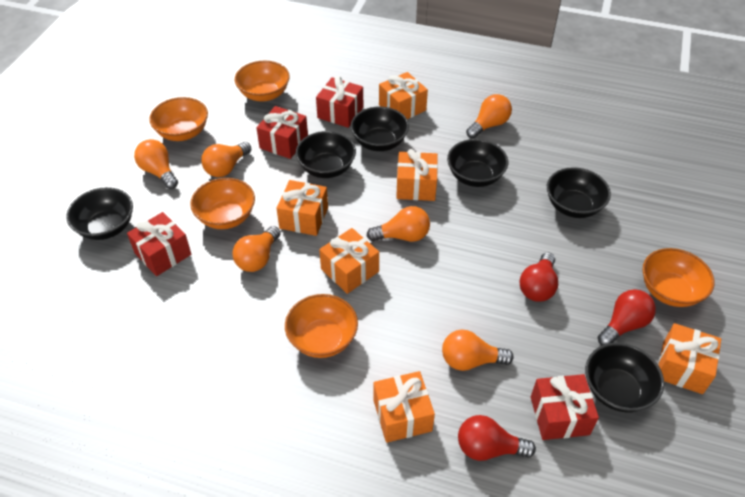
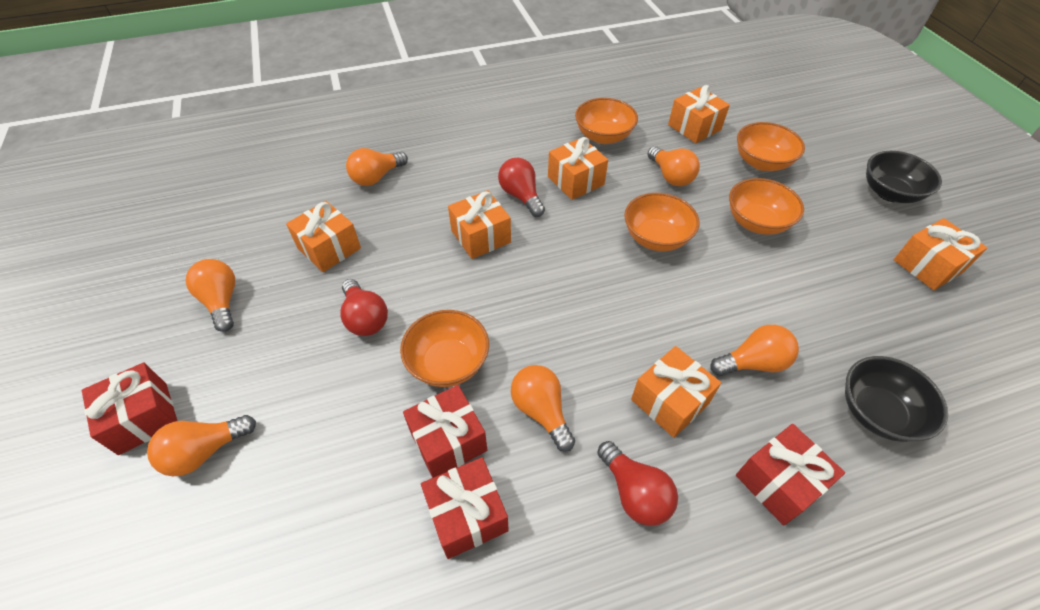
black bowl: [66,187,133,240] [296,131,356,178] [351,107,409,151] [447,139,508,187] [547,167,611,218] [585,343,664,412] = 6 -> [845,356,948,442] [866,151,942,203] = 2

